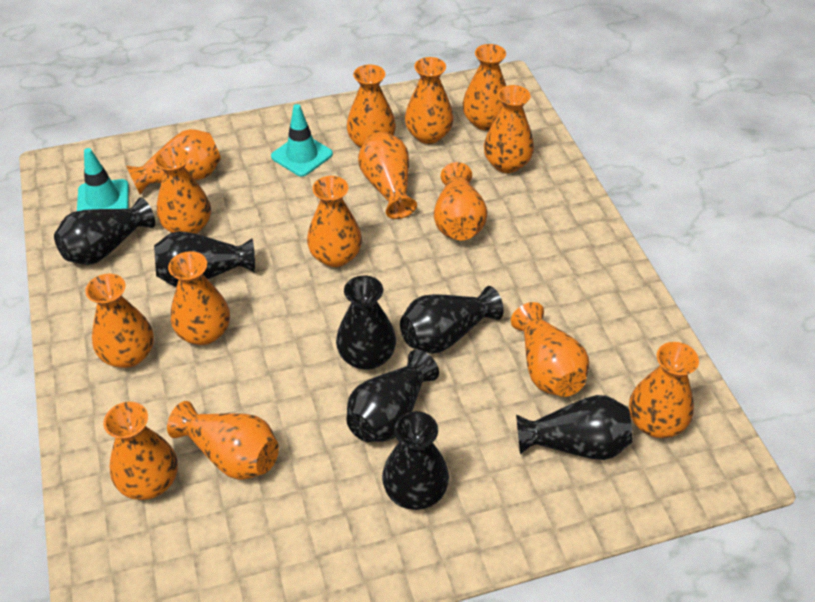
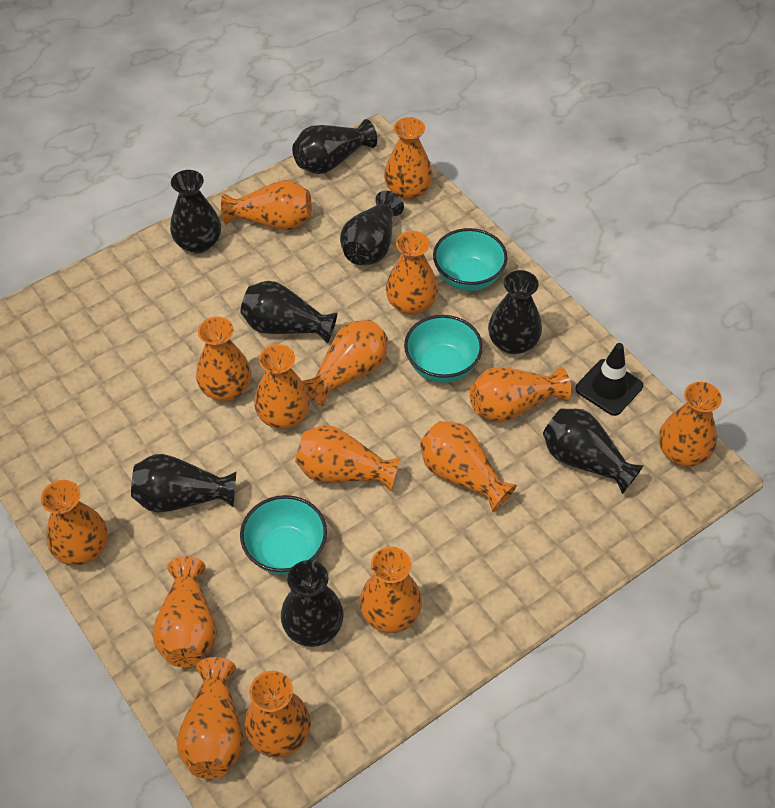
black traffic cone: none = 0 -> [575,343,643,416] = 1
black vase: [54,197,155,265] [154,231,255,287] [336,275,396,370] [346,350,439,442] [382,411,449,510] [400,286,504,354] [516,395,633,460] = 7 -> [131,454,237,513] [170,170,221,253] [240,281,338,344] [281,560,344,647] [292,119,377,174] [340,190,404,265] [488,270,542,354] [543,409,644,494] = 8
turquoise bowl: none = 0 -> [240,495,327,575] [404,315,483,383] [433,228,508,291] = 3
turquoise traffic cone: [77,148,129,211] [271,104,333,177] = 2 -> none = 0

